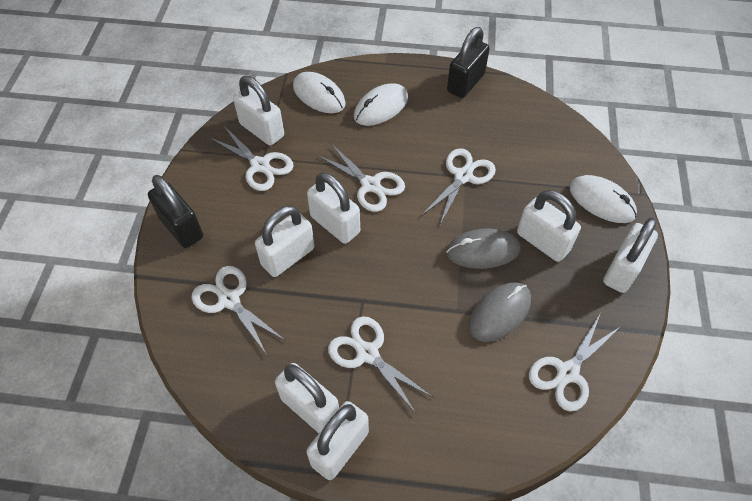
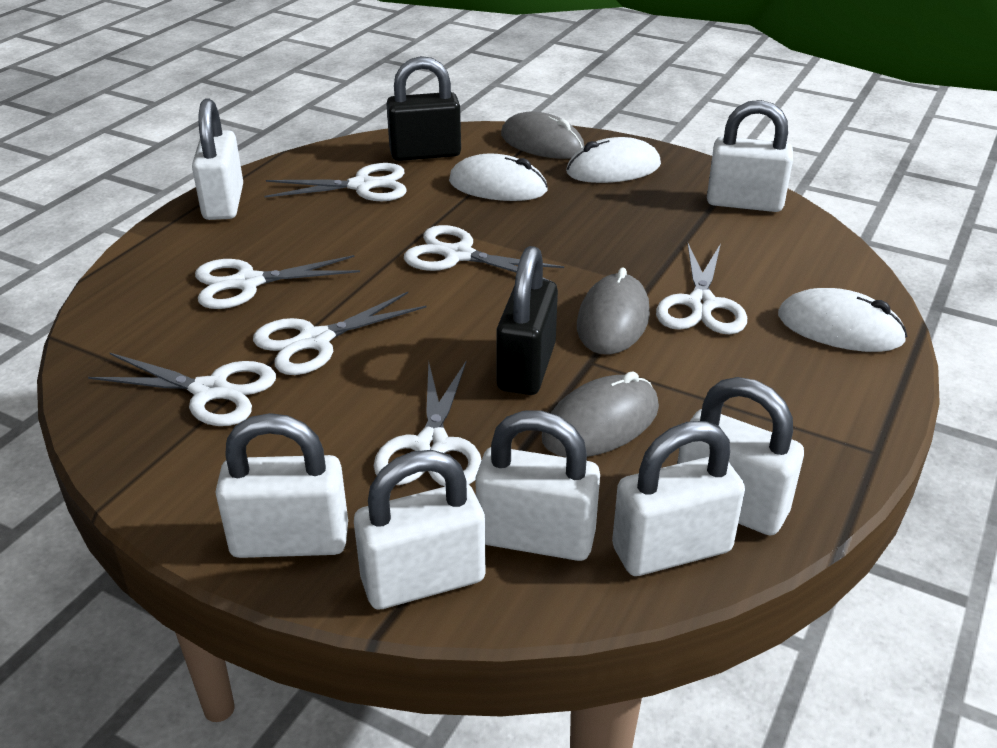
grey mouse: [446,228,521,269] [469,282,531,342] = 2 -> [501,111,585,159] [542,371,659,457] [577,268,650,355] = 3
white scissors: [191,266,286,355] [210,126,293,191] [317,144,405,212] [328,316,433,413] [421,148,496,225] [529,313,620,411] = 6 -> [88,353,276,426] [195,255,360,309] [253,292,427,375] [264,163,407,201] [374,361,482,487] [404,225,564,281] [656,243,747,335] = 7

